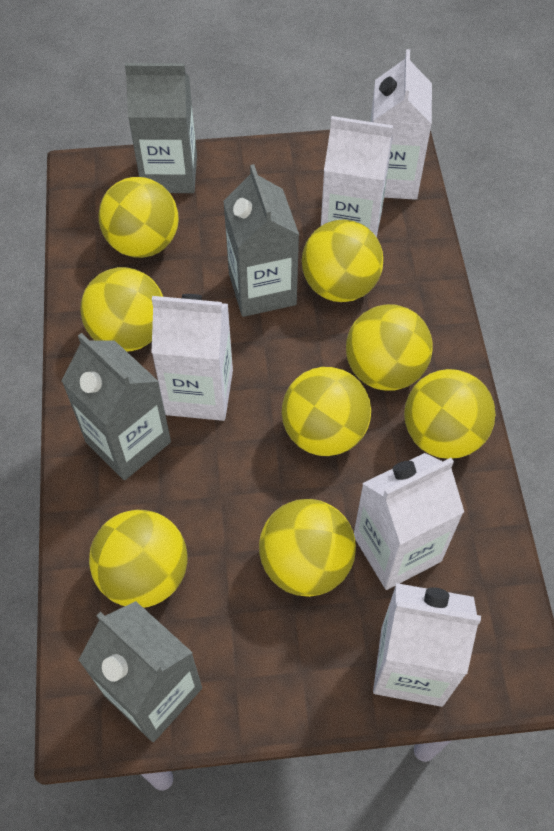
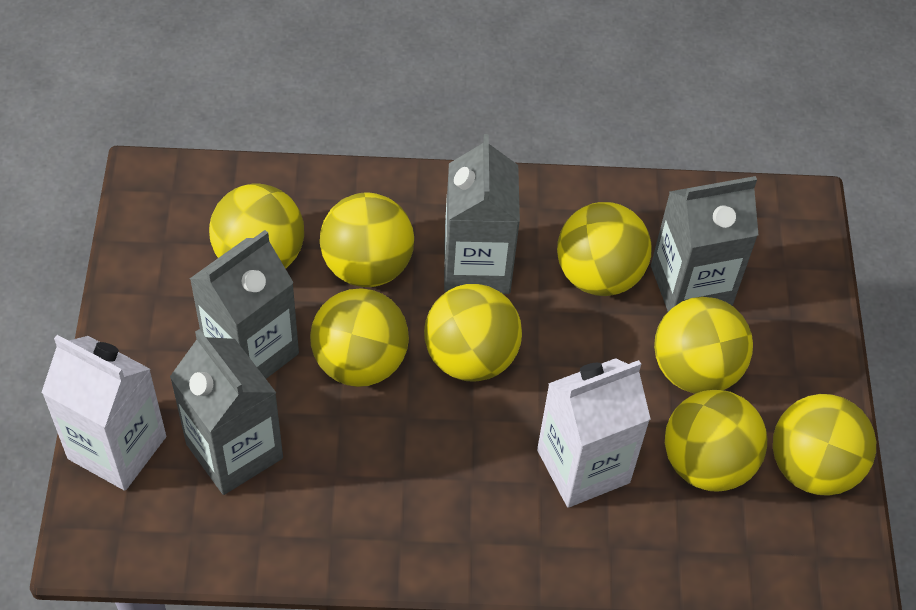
white carton: [152,294,233,421] [321,116,393,237] [354,453,464,590] [370,49,432,200] [373,583,481,707] = 5 -> [41,335,166,491] [537,358,651,508] = 2

